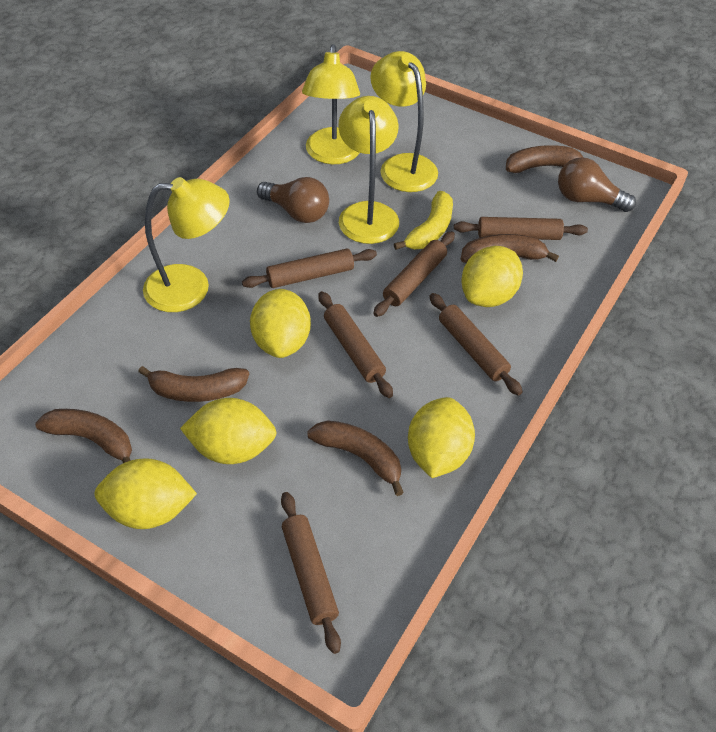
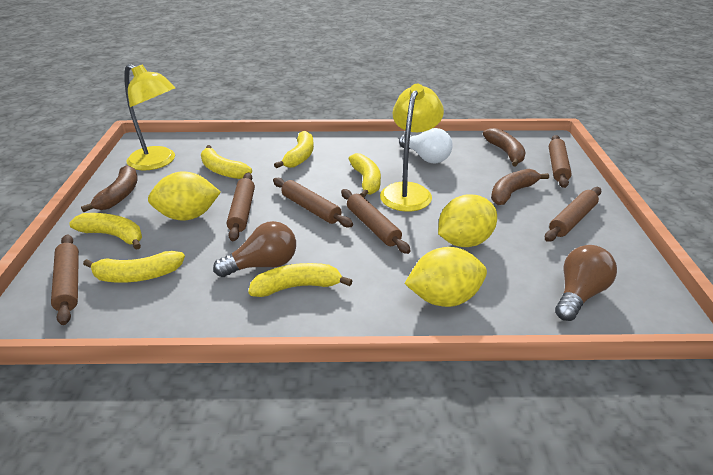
brown banana: [35,409,132,463] [138,366,249,402] [307,420,404,496] [461,234,559,263] [506,145,584,173] = 5 -> [81,165,138,212] [483,128,526,167] [491,169,549,205] = 3
white light bulb: none = 0 -> [399,128,452,163] = 1
yellow banana: [394,191,453,250] = 1 -> [69,213,142,250] [83,251,185,283] [201,145,252,179] [248,263,353,297] [274,131,314,168] [348,153,381,197] = 6
yellow lamp: [143,177,230,312] [302,44,360,164] [338,96,399,244] [370,51,438,192] = 4 -> [124,64,175,171] [380,84,444,212] = 2
yellow lemon: [94,458,197,529] [180,398,277,464] [250,289,311,358] [408,397,475,478] [461,246,523,307] = 5 -> [148,171,221,221] [404,247,487,307] [438,194,497,247] = 3

